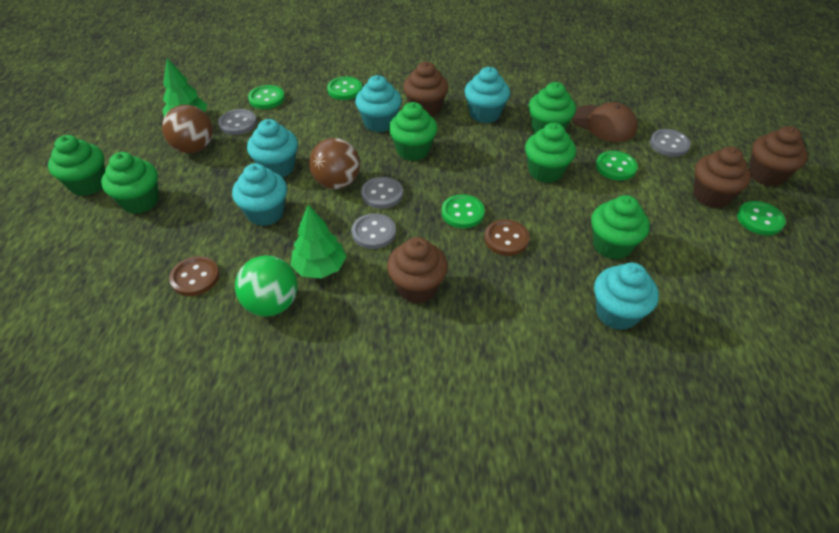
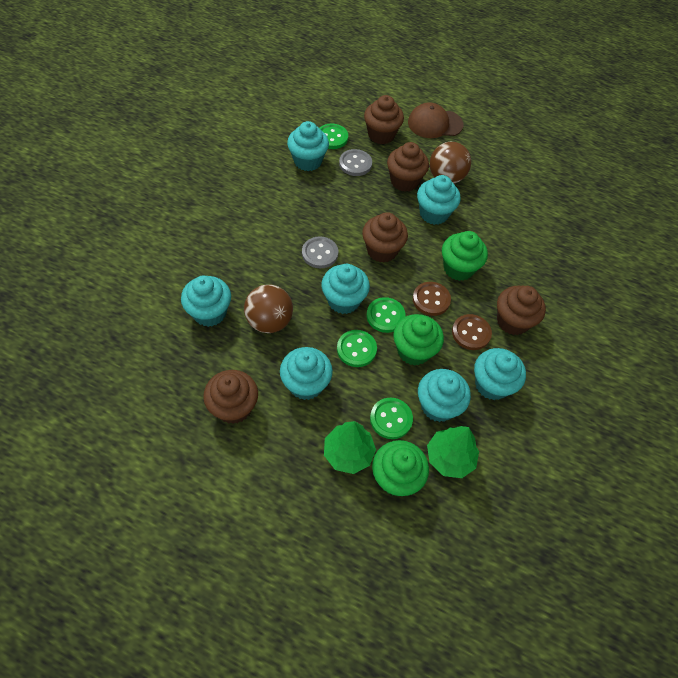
brown cupcake: [387,237,448,303] [403,62,448,117] [693,146,751,208] [749,126,808,187] = 4 -> [203,370,258,424] [362,212,408,262] [364,95,404,144] [387,142,429,192] [497,286,546,335] = 5
green ball: [235,255,298,317] = 1 -> none = 0
green button: [248,85,285,109] [327,77,362,100] [442,195,485,228] [596,151,638,181] [737,201,785,235] = 5 -> [320,123,348,149] [337,330,377,367] [366,297,405,333] [370,398,413,439] = 4
green cupcake: [48,135,105,196] [101,152,159,214] [389,102,437,161] [525,123,576,183] [529,82,576,134] [591,195,650,260] = 6 -> [372,440,429,496] [393,314,444,366] [442,231,488,281] = 3
grey button: [218,109,257,135] [351,213,396,249] [361,177,403,209] [650,129,691,157] = 4 -> [302,236,338,268] [339,149,372,176] = 2
turquoise cupcake: [232,163,287,226] [247,119,298,178] [355,75,402,132] [464,67,510,123] [594,262,659,330] = 5 -> [181,276,231,327] [280,347,333,400] [287,121,329,171] [321,264,370,314] [417,175,461,225] [418,369,471,422] [474,348,526,400] = 7

